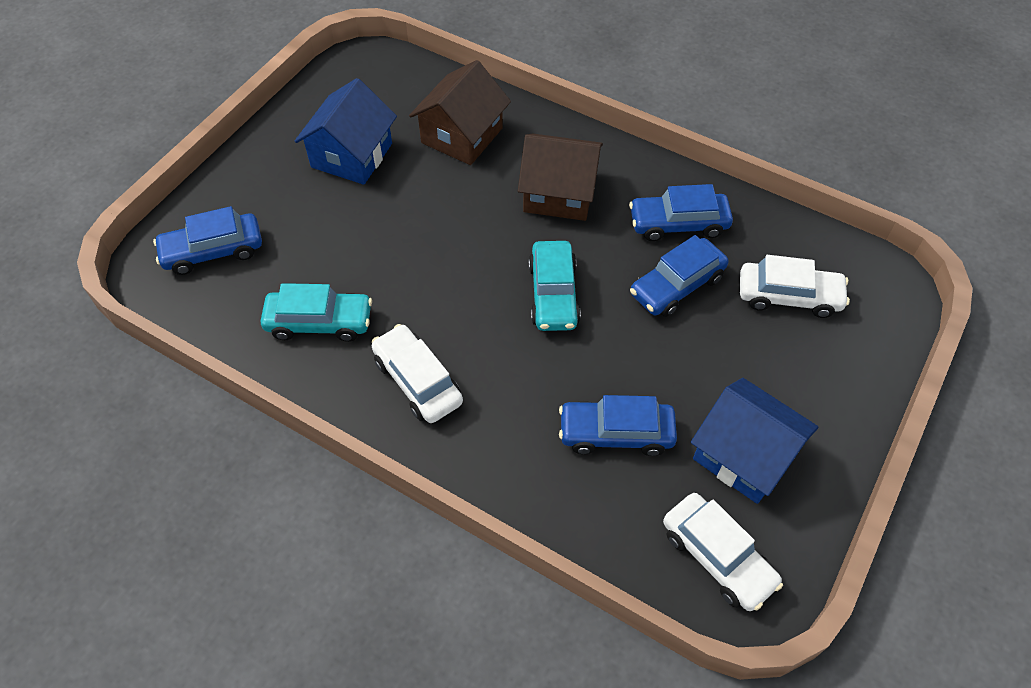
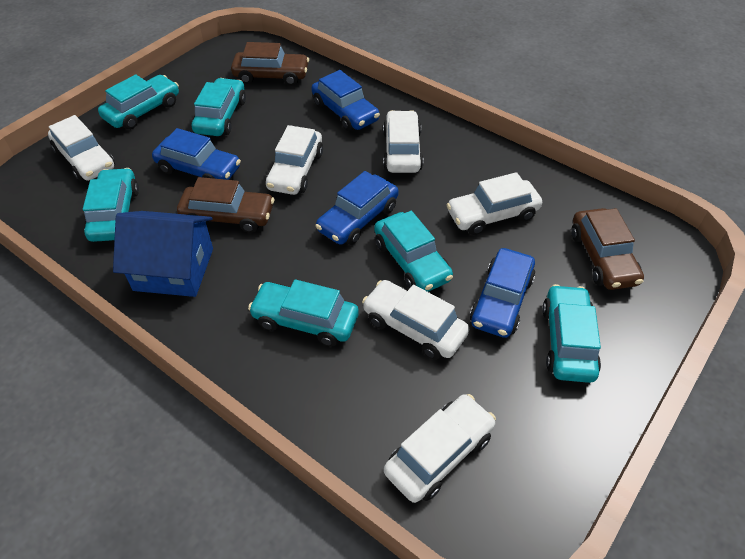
blue house: [295,78,397,185] [691,378,818,504] = 2 -> [113,211,213,297] = 1
brown car: none = 0 -> [177,177,274,233] [231,42,309,86] [571,208,644,290] = 3
brown house: [409,60,511,165] [518,133,603,221] = 2 -> none = 0
turquoise car: [261,283,372,342] [529,241,581,331] = 2 -> [83,168,139,242] [98,74,179,130] [192,78,246,136] [248,279,359,346] [374,211,453,292] [542,284,601,383] = 6
white car: [372,324,463,423] [663,493,783,611] [740,255,850,318] = 3 -> [48,115,115,182] [266,125,323,195] [362,280,469,360] [383,110,423,173] [384,394,496,503] [446,172,542,235] = 6

